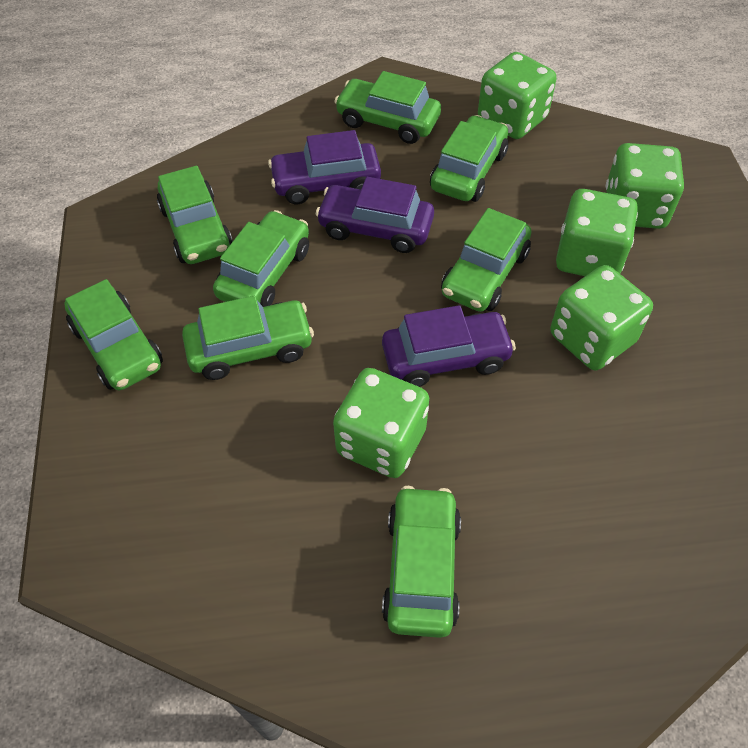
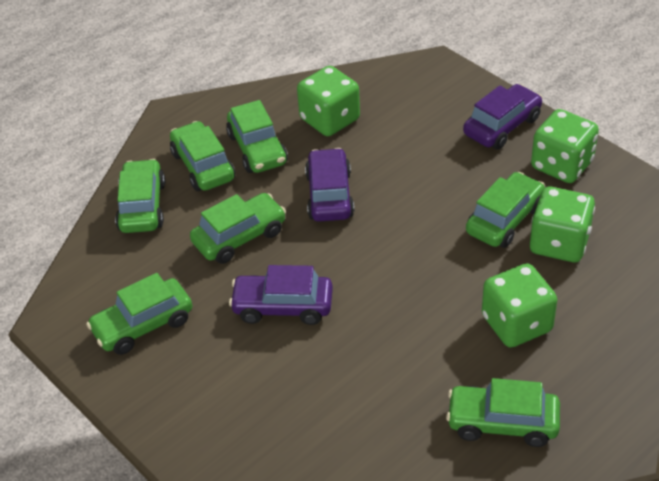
green car: [64,279,163,390] [157,166,233,264] [182,296,314,380] [213,210,309,307] [334,71,441,144] [382,486,461,638] [430,115,508,202] [441,208,531,312] = 8 -> [86,273,192,355] [115,159,165,233] [170,121,235,191] [190,193,286,264] [226,100,288,173] [446,378,560,447] [466,172,545,248] = 7
green dice: [333,368,429,478] [478,52,556,139] [550,265,653,370] [556,189,638,276] [606,143,684,229] = 5 -> [297,66,360,136] [482,263,557,348] [530,187,595,262] [531,109,599,183] = 4

